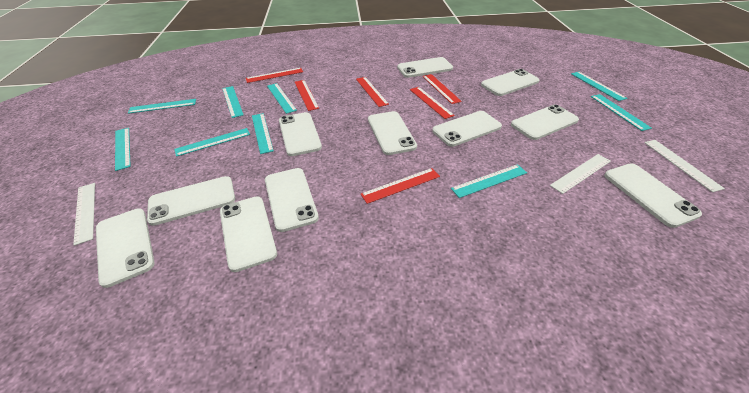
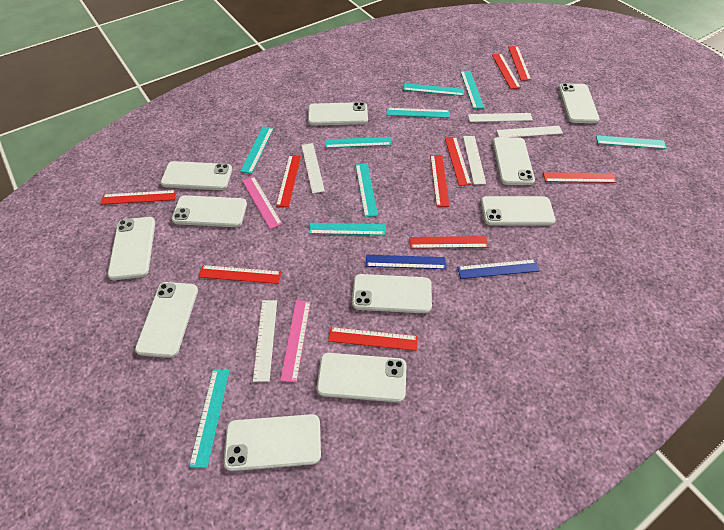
blue ruler: none = 0 -> [366,255,446,269] [457,259,540,279] = 2
pink ruler: none = 0 -> [242,176,282,229] [280,300,311,382] = 2
red ruler: [246,68,303,83] [295,80,319,111] [356,77,389,107] [361,168,440,204] [410,87,455,119] [422,74,462,104] = 6 -> [101,190,177,205] [199,265,281,284] [276,155,301,207] [328,327,418,351] [410,236,488,249] [430,155,450,207] [445,137,471,186] [492,53,521,89] [508,46,531,81] [543,172,616,183] = 10
white ruler: [73,183,95,246] [550,154,611,194] [644,140,725,192] = 3 -> [253,300,277,382] [301,143,325,194] [463,136,486,185] [468,113,533,122] [496,126,563,137] = 5

